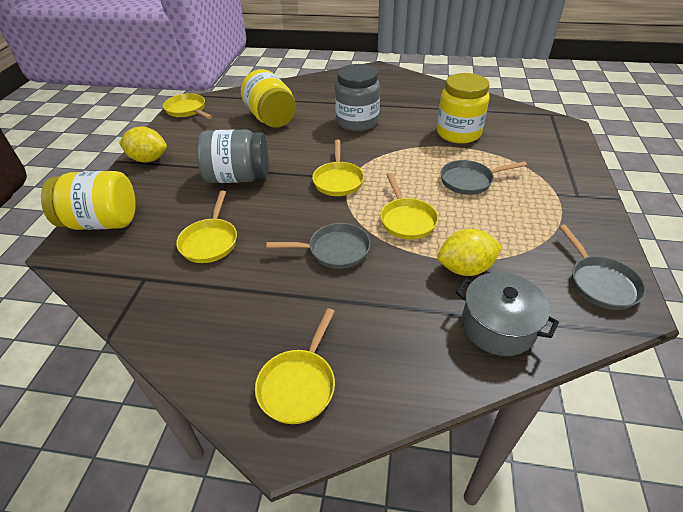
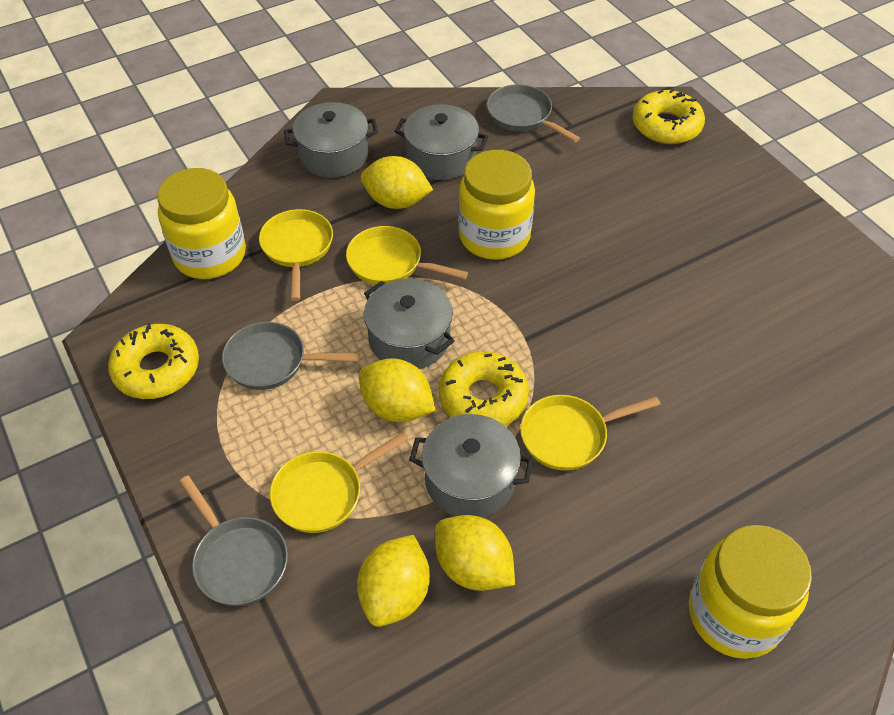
grey jar: [197,129,269,183] [335,64,380,132] = 2 -> none = 0
grey pot: [455,272,559,356] = 1 -> [284,102,378,178] [364,278,455,369] [394,105,488,180] [409,414,533,517] = 4
yellow donut: none = 0 -> [108,323,199,399] [439,351,529,426] [632,89,705,144] = 3
yellow lemon: [119,126,167,163] [437,229,502,276] = 2 -> [357,535,430,627] [359,358,436,422] [361,156,433,209] [435,515,515,591] = 4
yellow pan: [163,93,212,119] [176,191,237,263] [255,308,335,424] [312,140,364,196] [380,173,438,240] = 5 -> [259,209,333,301] [270,432,408,533] [346,226,468,285] [520,395,661,471] = 4

